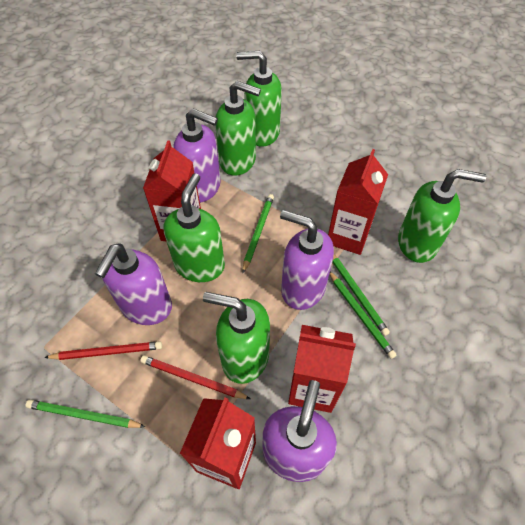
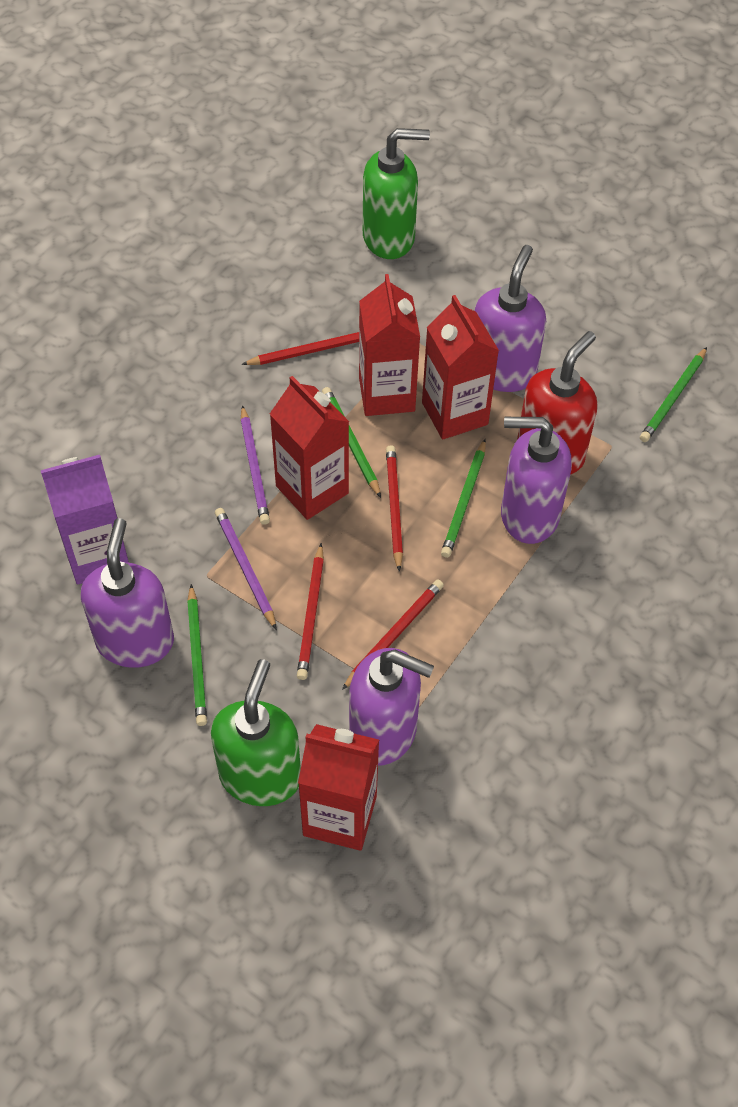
green soap dispenser: [164,173,225,282] [203,292,270,384] [215,81,261,176] [236,51,282,147] [398,169,486,263] = 5 -> [211,659,301,806] [363,128,430,259] = 2
purple carton: none = 0 -> [41,455,129,584] = 1
purple pencil: none = 0 -> [215,508,277,630] [241,405,270,525] = 2
red pencil: [44,341,162,360] [140,355,250,399] = 2 -> [241,332,359,365] [297,543,324,680] [342,579,444,690] [386,445,403,572] = 4
red soap dispenser: none = 0 -> [517,331,598,475] = 1

